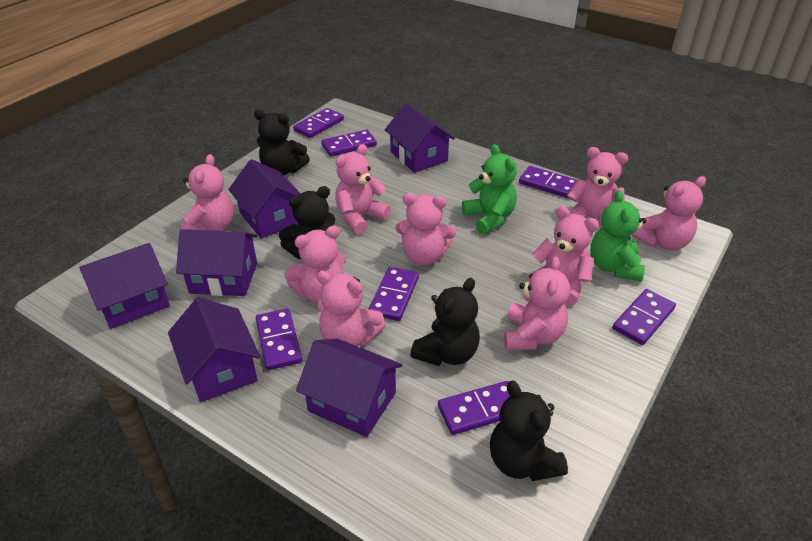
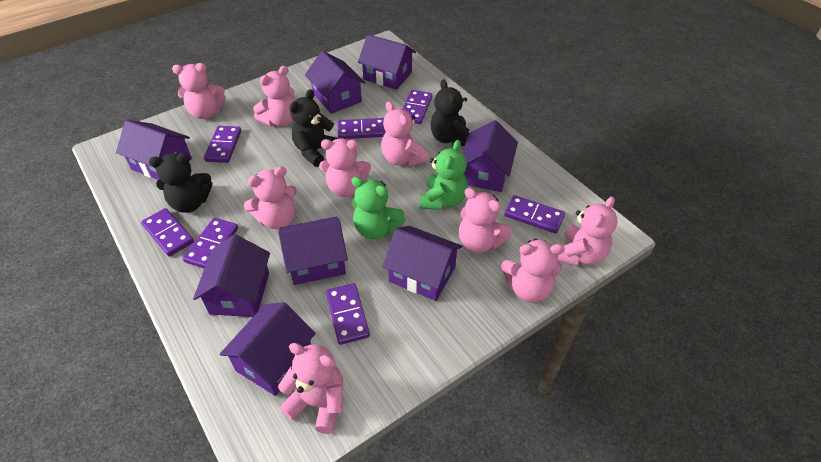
black teddy bear: [254,109,310,175] [279,186,335,259] [410,278,480,366] [490,380,568,481] = 4 -> [149,153,212,213] [290,89,340,167] [430,79,469,146] = 3
purple house: [79,243,170,329] [168,298,260,402] [176,229,257,296] [228,159,301,239] [296,339,402,437] [385,103,455,173] = 6 -> [116,120,192,180] [193,234,270,317] [220,302,316,396] [278,217,348,285] [305,51,365,114] [358,34,416,90] [382,226,462,301] [463,120,518,192] = 8

